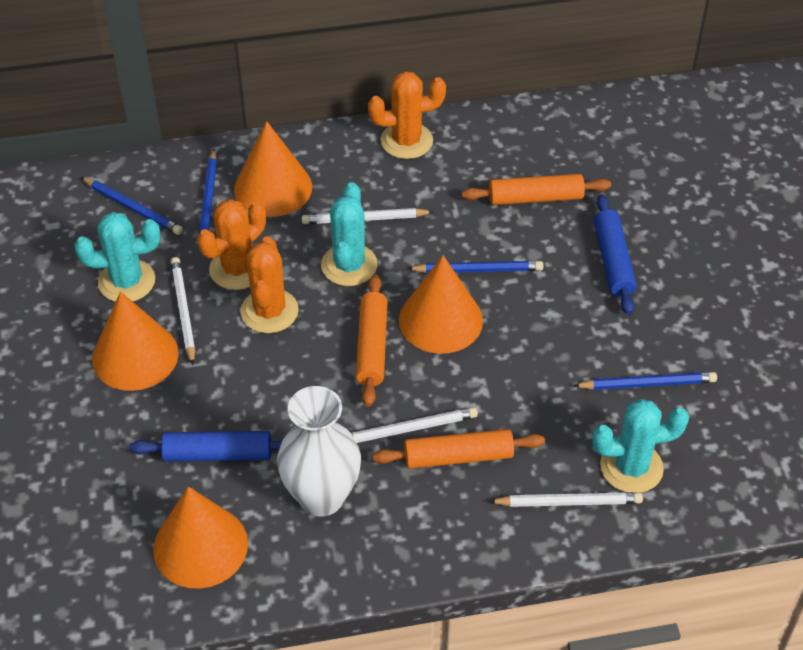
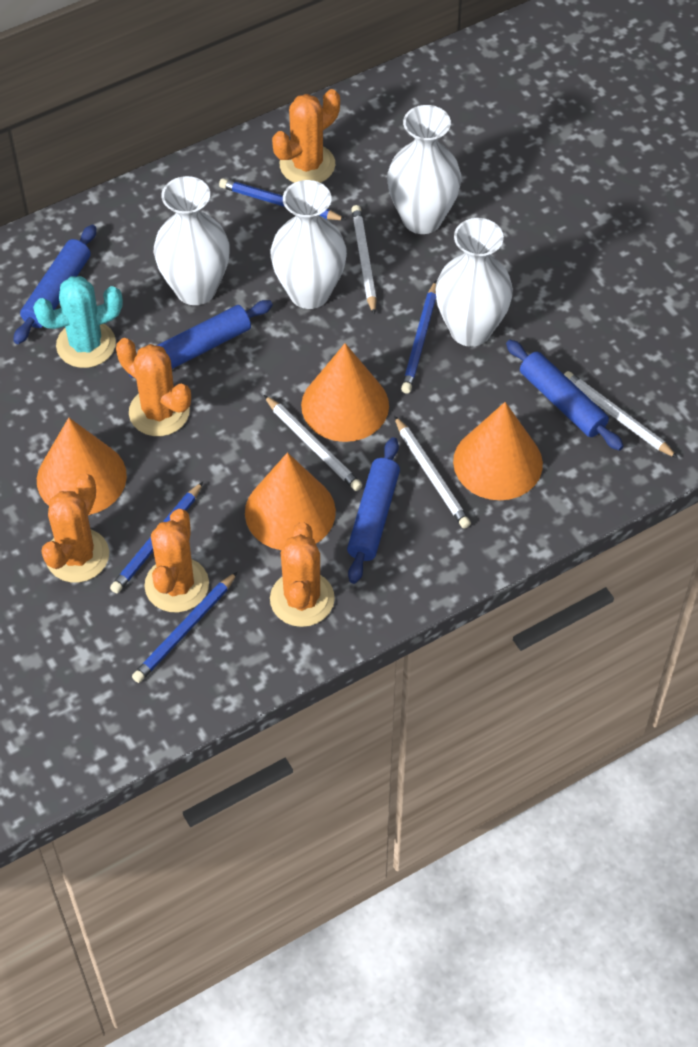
blue rolling pin: [130,431,282,462] [594,194,637,315] = 2 -> [13,225,96,344] [128,300,273,378] [347,437,400,584] [506,340,624,451] = 4
orange cactus: [197,199,266,290] [240,236,299,333] [368,71,446,159] = 3 -> [41,473,109,583] [116,338,191,436] [144,509,209,612] [270,522,335,627] [272,89,340,183] = 5
orange rolling pin: [356,274,388,407] [373,429,545,469] [462,174,611,205] = 3 -> none = 0
turquoise cactus: [75,212,160,302] [321,182,378,286] [592,399,689,493] = 3 -> [33,276,123,368] = 1
white vase: [277,386,361,516] = 1 -> [154,176,230,305] [271,180,347,309] [387,105,461,234] [435,218,513,347] = 4

